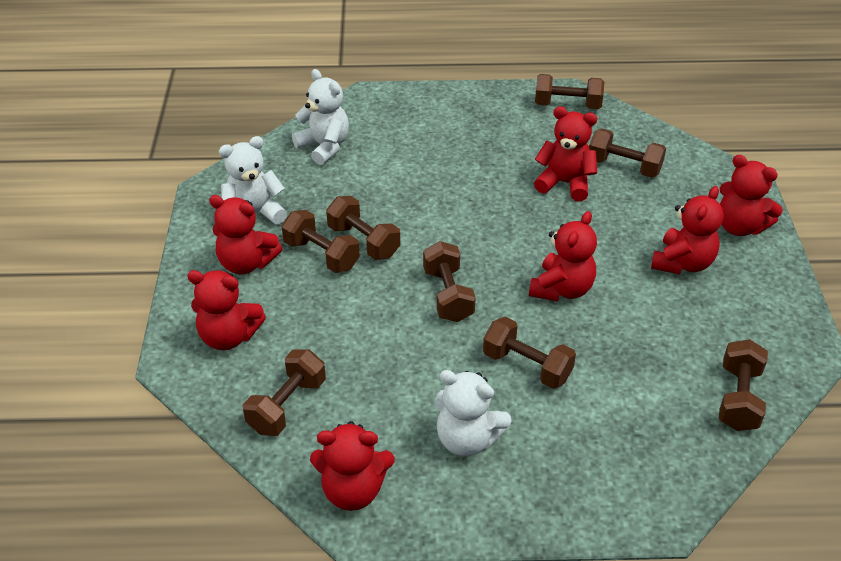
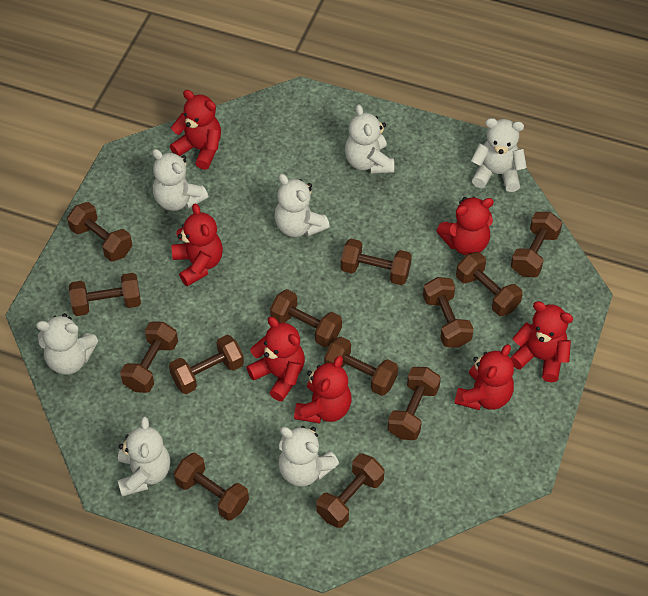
brown dumbbell: [243,349,326,436] [282,210,360,273] [326,196,400,260] [423,241,476,322] [483,317,576,389] [535,74,604,109] [589,128,666,178] [719,339,768,431] = 8 -> [67,202,132,262] [69,273,141,316] [120,321,178,393] [169,335,244,394] [174,453,249,521] [270,289,342,347] [316,453,384,528] [324,337,398,396] [341,239,412,285] [388,367,441,440] [423,277,474,348] [456,252,523,316] [511,212,562,277] = 13
white teddy bear: [219,136,287,224] [292,69,349,165] [435,370,512,456] = 3 -> [36,313,98,375] [117,417,170,497] [152,149,208,211] [274,174,330,237] [278,426,339,487] [345,104,394,174] [471,118,527,192] = 7

